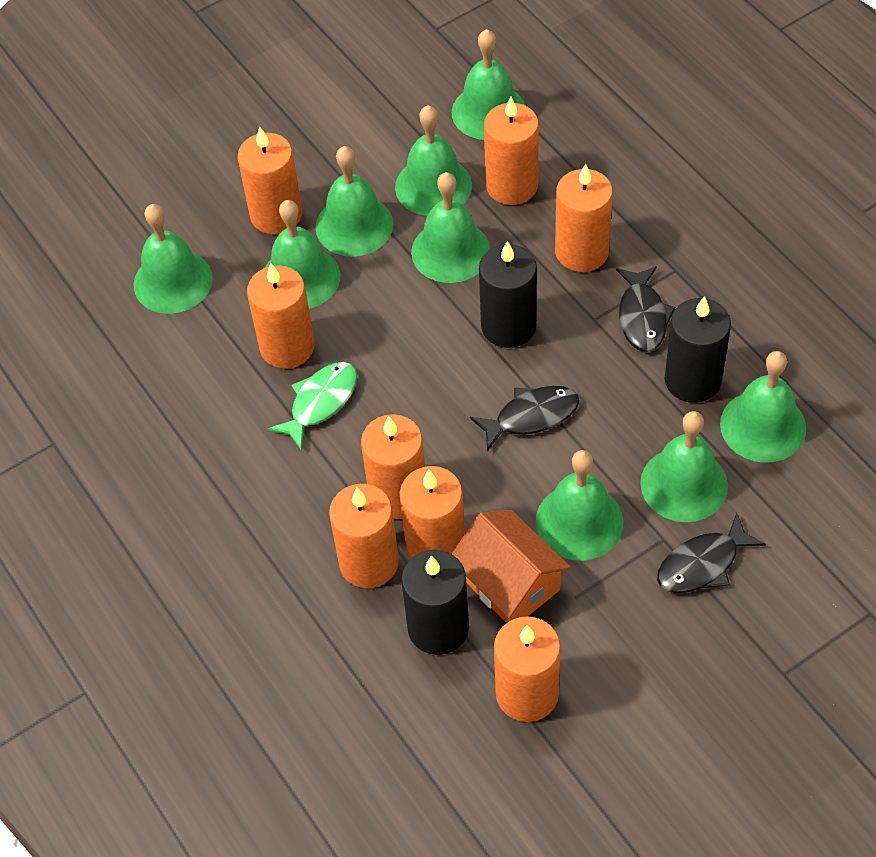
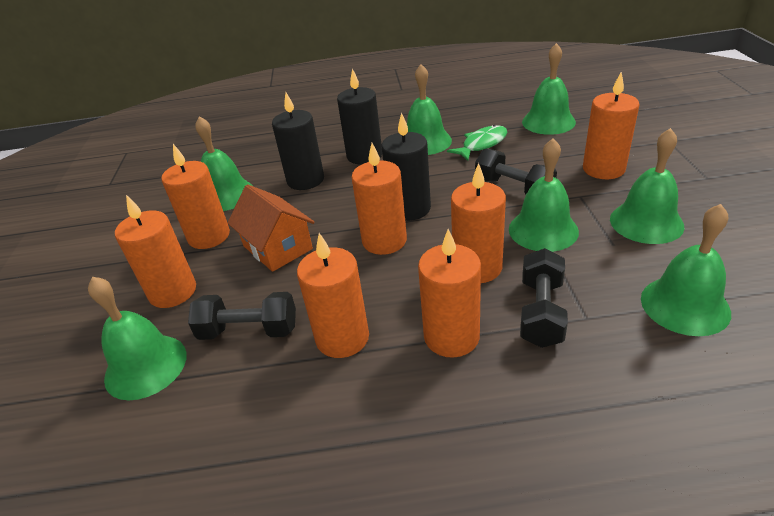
black dumbbell: none = 0 -> [188,292,296,340] [475,148,557,194] [520,248,568,348] = 3
black fish: [470,386,580,452] [616,266,676,352] [657,513,766,593] = 3 -> none = 0
green bell: [134,204,213,314] [265,200,340,309] [315,146,394,257] [395,105,472,216] [411,172,490,283] [452,29,526,140] [535,450,623,561] [640,411,728,522] [720,351,806,463] = 9 -> [88,277,187,400] [195,116,253,211] [407,64,452,155] [509,138,579,252] [522,43,576,135] [610,128,684,244] [641,204,731,336] = 7
orange candle: [238,127,302,234] [247,263,315,369] [329,484,399,588] [361,414,425,519] [400,466,465,559] [484,97,539,205] [494,616,561,722] [555,164,613,272] = 8 -> [115,195,196,308] [161,144,230,249] [297,233,369,358] [351,143,407,255] [418,229,481,358] [451,163,506,283] [583,72,640,179] = 7

